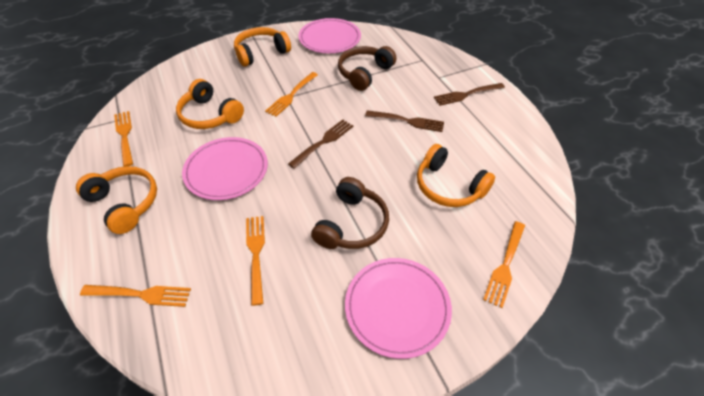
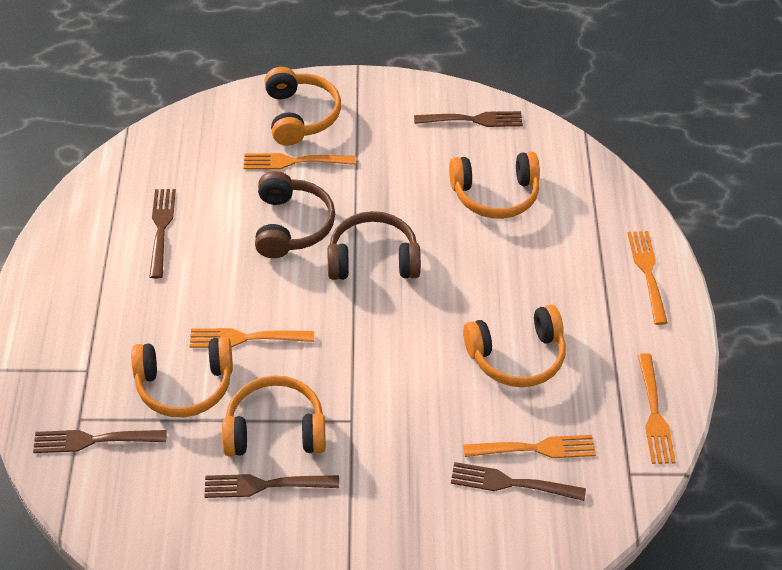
brown fork: [288,120,353,169] [365,110,444,132] [434,83,505,106] = 3 -> [33,430,167,453] [149,189,176,278] [204,474,339,498] [414,111,523,127] [451,462,586,501] = 5
orange headphones: [76,166,157,234] [176,79,244,129] [234,27,291,67] [417,144,495,207] = 4 -> [131,337,233,417] [222,375,326,456] [264,67,341,146] [449,152,540,219] [463,305,566,387] = 5
pink plate: [182,137,268,200] [299,18,361,53] [345,258,452,359] = 3 -> none = 0

